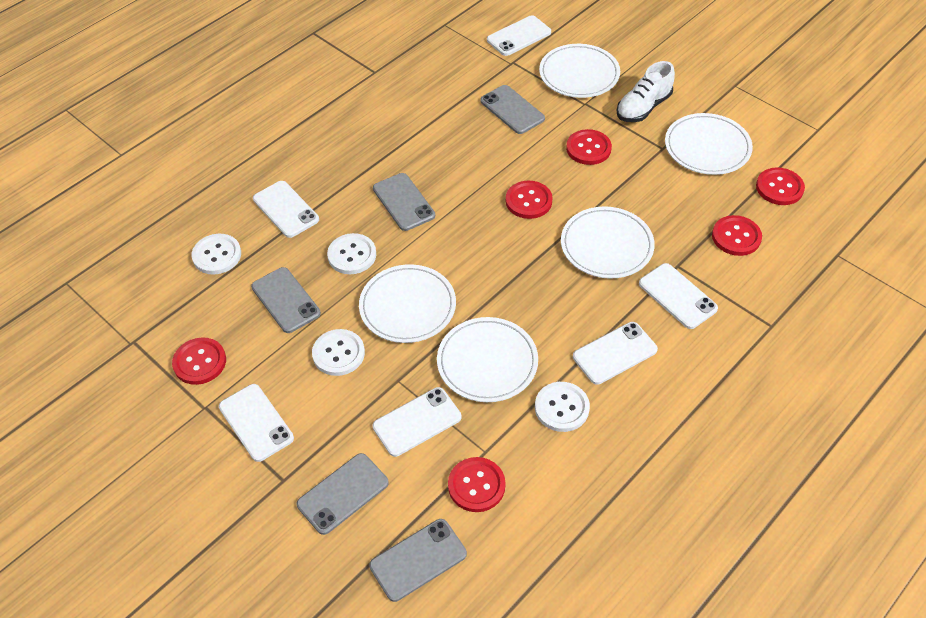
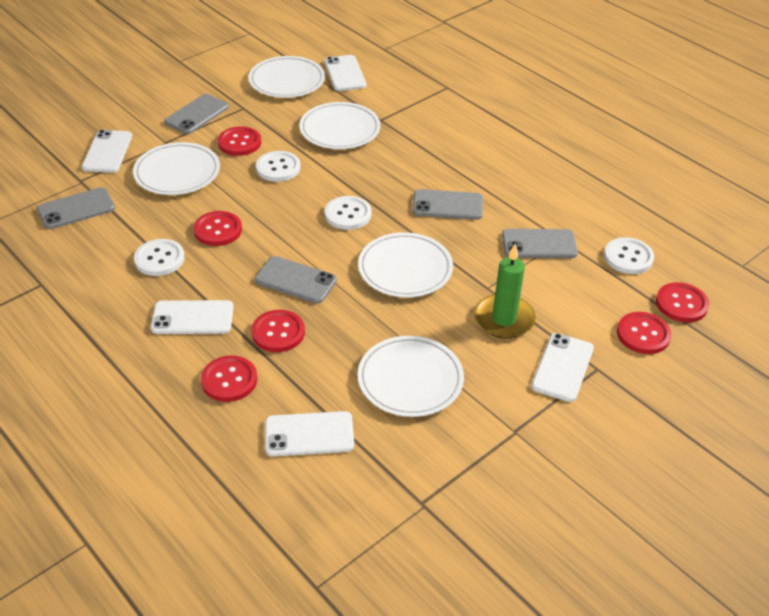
green candle: none = 0 -> [474,243,535,339] = 1
white phone: [219,384,294,462] [253,181,319,238] [373,387,461,457] [487,15,551,56] [573,322,658,385] [639,263,718,329] = 6 -> [82,130,132,173] [151,300,234,334] [265,411,354,456] [324,55,366,91] [531,333,594,402] = 5
white shoe: [617,61,675,122] = 1 -> none = 0

